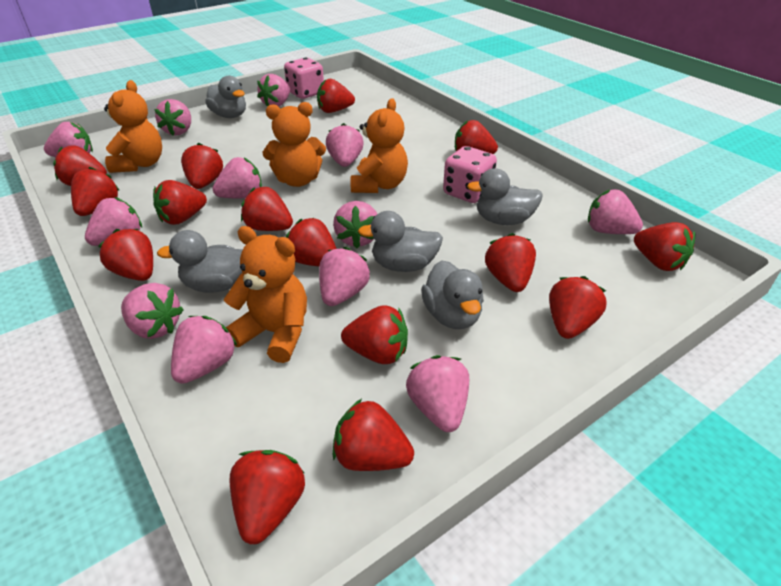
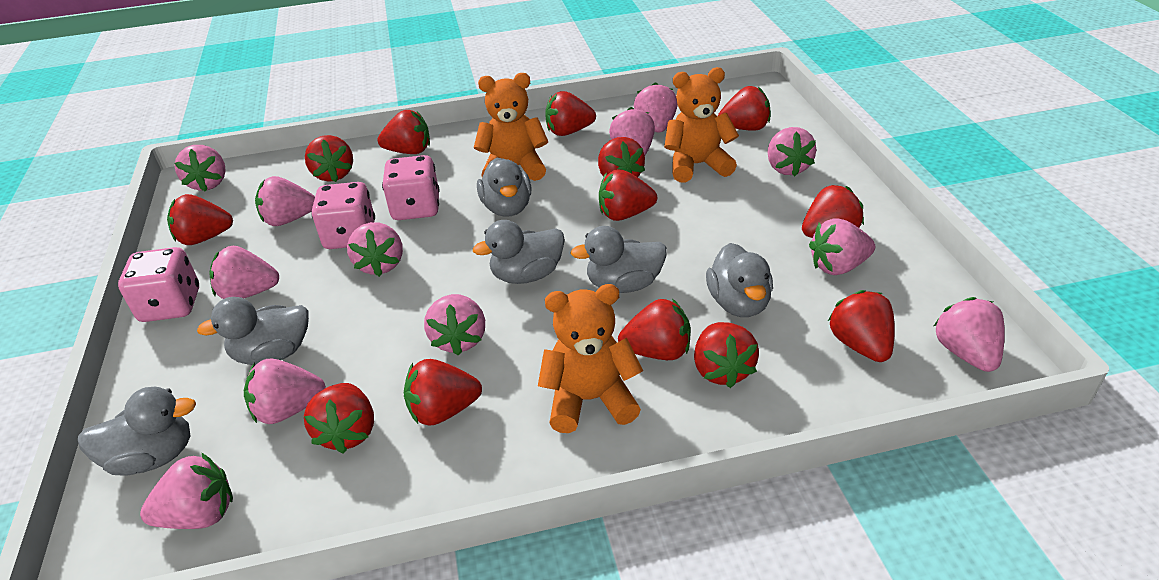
grey duck: [157,230,243,292] [205,75,246,118] [358,211,443,272] [421,260,484,329] [467,168,543,225] = 5 -> [78,387,196,475] [197,297,309,365] [473,220,565,284] [477,158,532,217] [570,226,667,293] [706,243,773,317] = 6
orange teddy bear: [104,80,162,173] [224,226,307,363] [263,102,326,187] [351,98,408,193] = 4 -> [474,73,548,181] [538,284,643,433] [664,67,739,182] = 3
pink dice: [284,57,324,99] [443,146,497,203] = 2 -> [118,247,199,322] [311,182,375,249] [382,155,440,220] = 3
red strawberry: [53,145,107,186] [71,167,120,216] [98,229,153,281] [153,180,207,225] [181,143,223,189] [229,450,305,544] [241,187,293,231] [286,218,337,266] [317,79,355,113] [333,399,414,471] [341,305,408,364] [455,120,498,154] [485,233,536,292] [549,276,607,339] [634,222,695,271] = 15 -> [167,194,233,245] [304,383,374,454] [305,135,353,182] [377,110,430,154] [404,359,482,426] [545,91,596,136] [598,137,645,177] [599,169,657,221] [618,299,690,360] [694,322,759,388] [718,86,771,131] [802,185,864,238] [828,290,895,362] = 13

